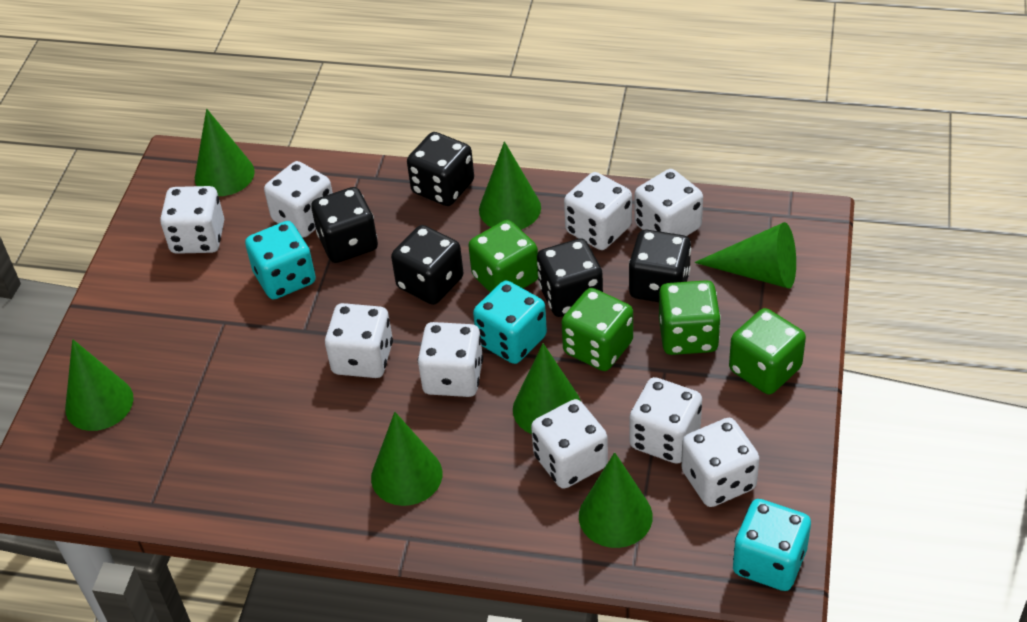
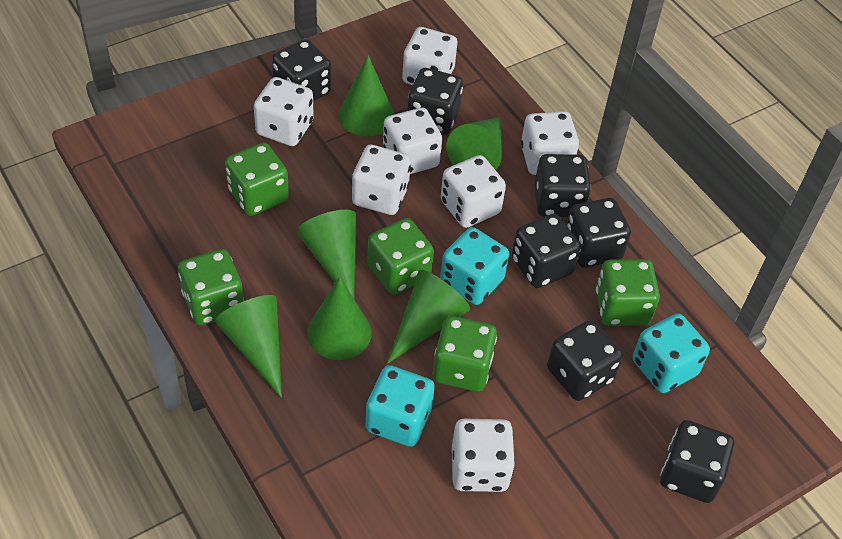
black dice: [311,187,378,263] [391,225,463,305] [407,132,474,206] [537,238,603,317] [629,229,691,302] = 5 -> [272,39,331,101] [407,68,463,135] [512,214,581,288] [534,154,591,217] [547,320,623,401] [566,198,631,268] [660,420,734,503] = 7
green cone: [65,339,134,431] [195,109,255,196] [371,412,442,506] [479,141,541,229] [513,343,581,434] [579,452,653,548] [694,222,796,289] = 7 -> [215,295,282,398] [297,210,356,298] [307,277,372,360] [338,55,394,136] [387,270,470,364] [446,117,502,170] = 6
green dice: [468,220,538,292] [561,288,633,371] [659,280,721,355] [729,308,806,394] = 4 -> [178,249,244,325] [225,143,289,216] [367,218,434,294] [433,316,497,392] [596,259,660,326] = 5
white dice: [160,186,224,254] [264,161,333,237] [325,303,393,378] [418,322,483,397] [531,399,608,489] [564,172,632,250] [630,377,702,464] [635,169,703,236] [681,418,760,507] = 9 -> [254,77,314,146] [352,145,411,215] [383,108,442,174] [402,27,457,85] [441,155,506,228] [452,419,515,492] [521,111,579,175] = 7

